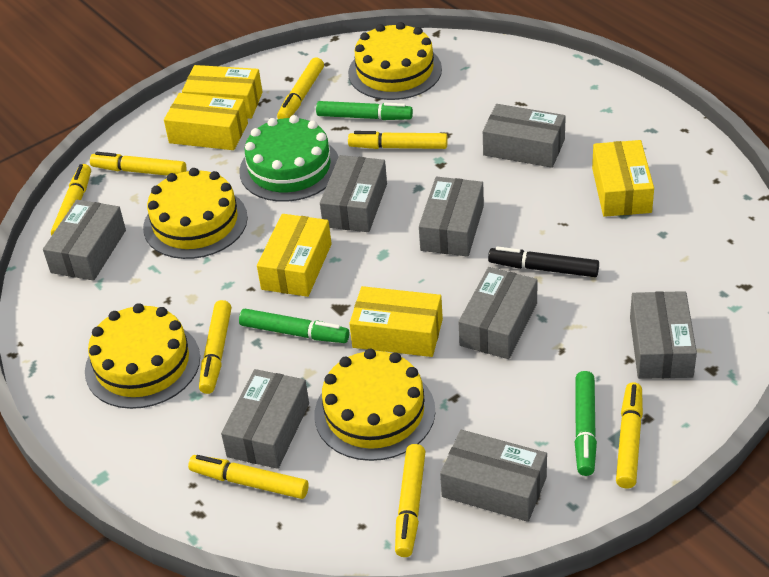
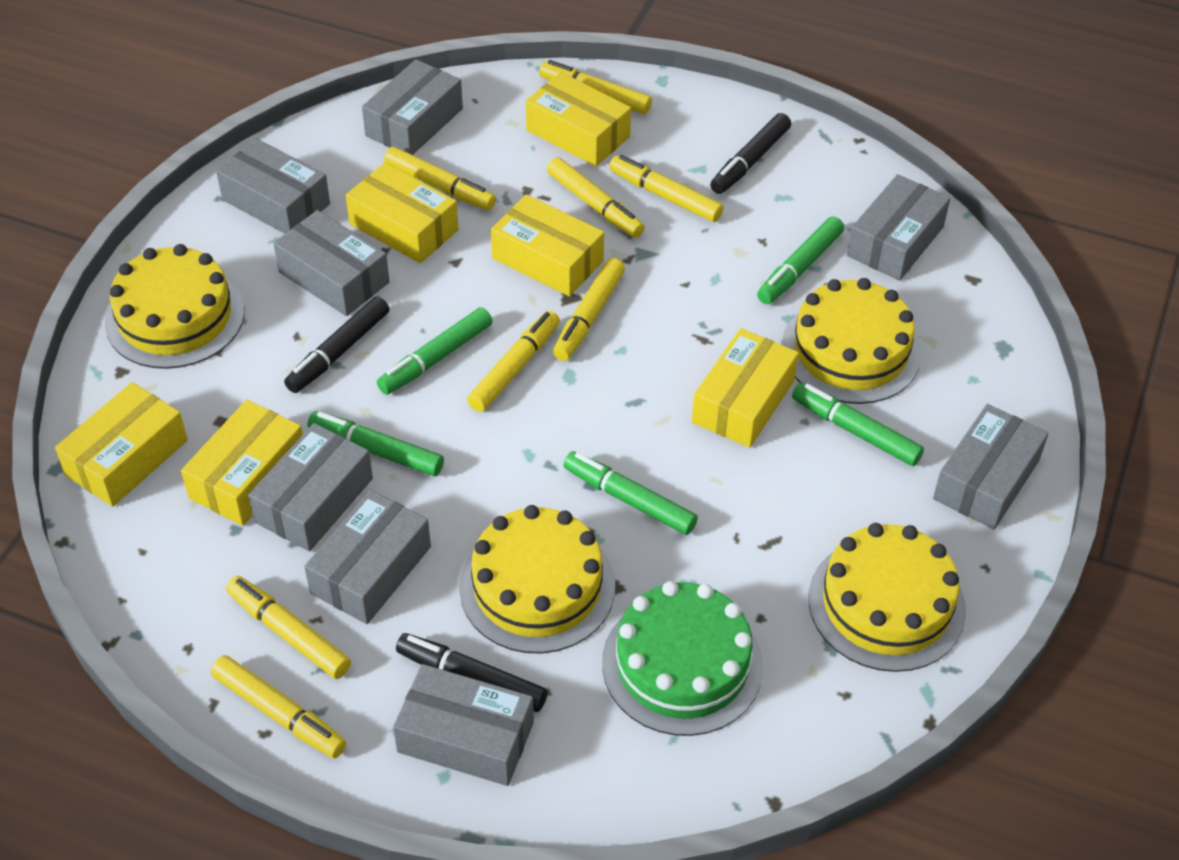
black marker: [488,246,599,277] = 1 -> [284,296,389,393] [396,633,548,712] [710,113,791,194] = 3
green marker: [239,309,349,343] [316,101,413,120] [575,371,597,476] = 3 -> [308,411,444,476] [377,307,492,395] [563,451,698,535] [757,217,844,304] [792,383,924,466] = 5
yellow box: [164,93,248,150] [182,65,263,119] [257,214,332,297] [349,286,443,357] [592,140,654,217] = 5 -> [55,382,188,507] [181,400,303,526] [346,163,459,263] [491,195,604,297] [526,72,631,166] [692,328,799,448] = 6

